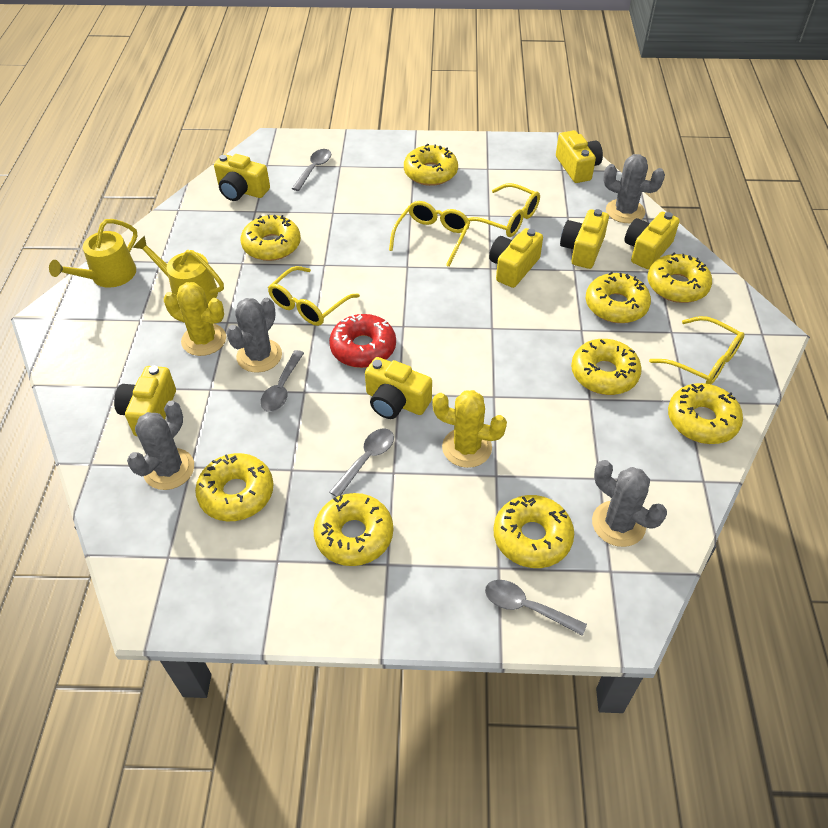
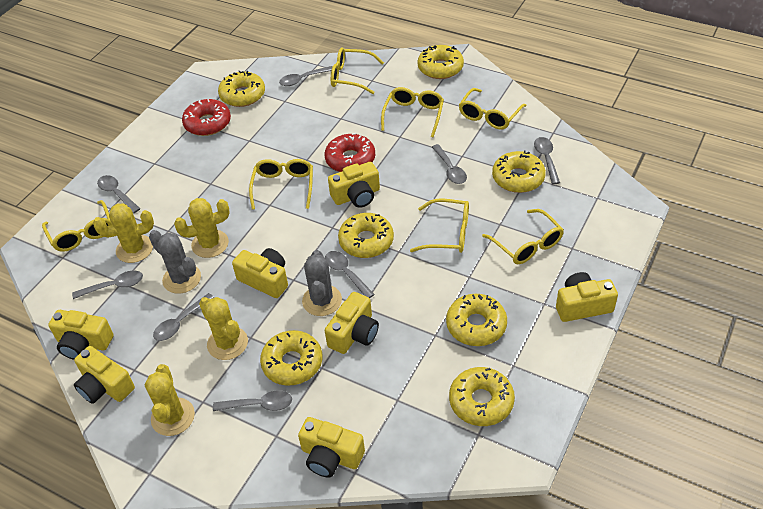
grey cactus: [127,401,194,490] [226,298,282,373] [592,460,667,547] [603,154,665,223] = 4 -> [149,230,201,294] [302,250,342,316] = 2
grey spoon: [260,350,304,412] [292,149,331,191] [329,429,394,497] [485,580,587,636] = 4 -> [72,271,143,299] [97,175,140,213] [153,293,214,341] [213,390,292,411] [279,66,332,86] [325,251,375,298] [432,144,467,184] [534,137,560,184] = 8
red donut: [329,314,396,368] = 1 -> [182,99,231,136] [325,133,375,172] = 2
yellow cactus: [164,282,226,356] [432,390,507,468] = 2 -> [93,203,154,263] [145,364,195,436] [174,198,230,258] [199,297,248,360] = 4
yellow donut: [195,453,274,521] [241,215,301,261] [313,493,393,566] [404,144,458,186] [493,495,574,568] [571,339,642,395] [586,272,651,323] [647,253,712,303] [668,383,743,444] = 9 -> [218,70,265,107] [260,330,322,386] [338,213,394,258] [417,45,464,79] [446,294,507,346] [449,367,515,426] [492,150,546,193] = 7
yellow glasses: [268,266,360,326] [389,201,470,267] [468,183,540,237] [649,316,745,385] = 4 -> [42,200,112,252] [249,159,313,210] [331,48,384,94] [381,87,444,137] [410,199,469,253] [459,88,527,129] [482,209,564,264] = 7
yellow watering can: [49,219,138,288] [133,236,224,303] = 2 -> none = 0

